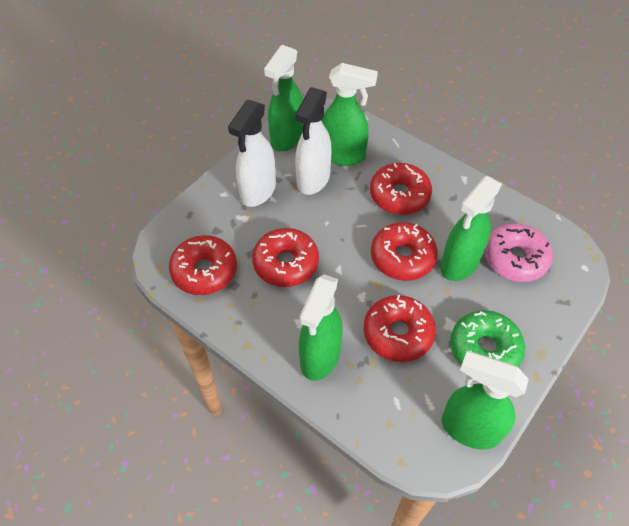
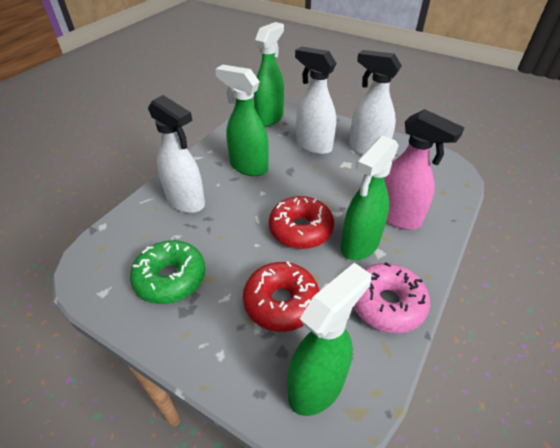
green spray bottle: [264,45,303,152] [299,274,343,381] [321,63,378,166] [440,176,502,281] [442,351,529,450] = 5 -> [215,64,269,176] [254,22,284,127] [287,263,371,416] [341,135,399,260] = 4
pink spray bottle: none = 0 -> [384,109,465,230] = 1
red donut: [169,235,237,295] [252,228,319,287] [364,295,436,362] [370,163,432,215] [371,222,438,281] = 5 -> [243,262,320,332] [269,196,334,249] = 2
white spray bottle: [228,100,276,207] [295,87,331,195] = 2 -> [148,95,205,213] [295,46,336,155] [349,50,402,155] = 3

